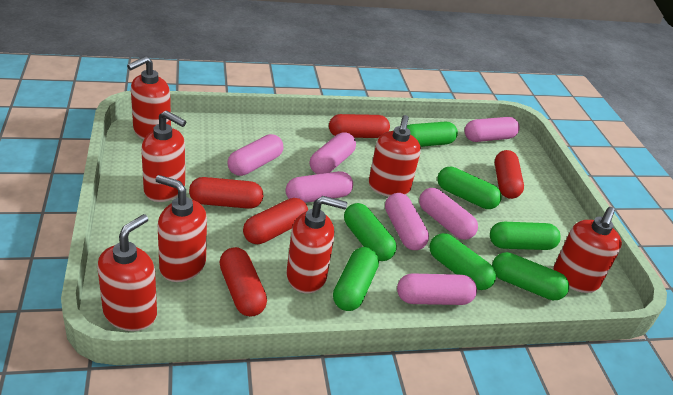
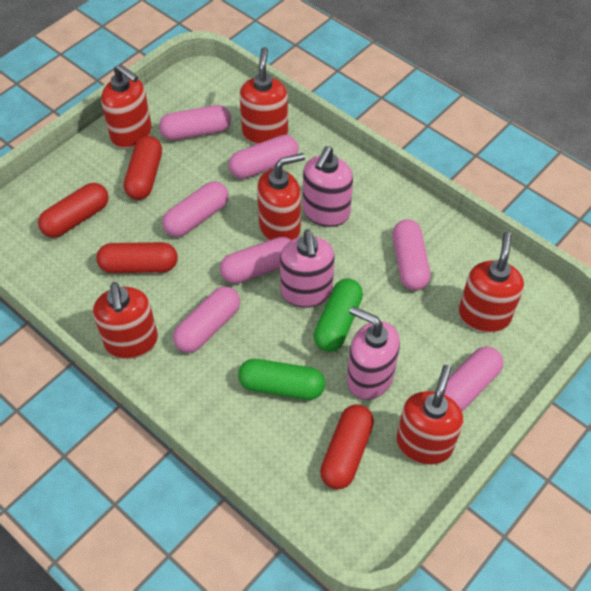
green capsule: [333,247,379,311] [344,203,397,261] [407,122,458,147] [430,233,496,290] [438,167,502,209] [490,222,561,250] [492,252,569,300] = 7 -> [238,359,325,400] [314,279,363,352] = 2
pink soap dispenser: none = 0 -> [280,229,335,308] [303,146,353,227] [347,306,400,400] = 3
red capsule: [189,177,263,209] [219,247,267,317] [243,198,308,244] [329,114,390,138] [495,150,524,199] = 5 -> [38,183,109,238] [96,242,178,273] [124,136,162,200] [320,404,374,489] = 4
red soap dispenser: [97,214,157,331] [127,56,171,140] [141,110,187,202] [156,175,207,282] [287,196,347,293] [369,115,421,197] [553,207,622,293] = 7 -> [93,282,158,359] [101,64,152,149] [240,47,288,144] [257,153,305,240] [396,365,463,465] [459,232,524,333] = 6

